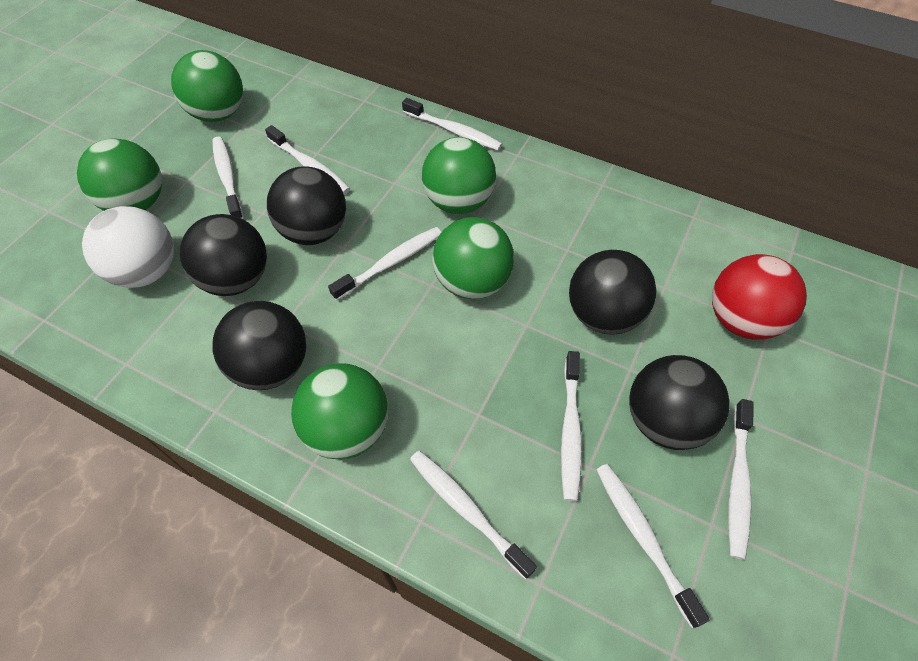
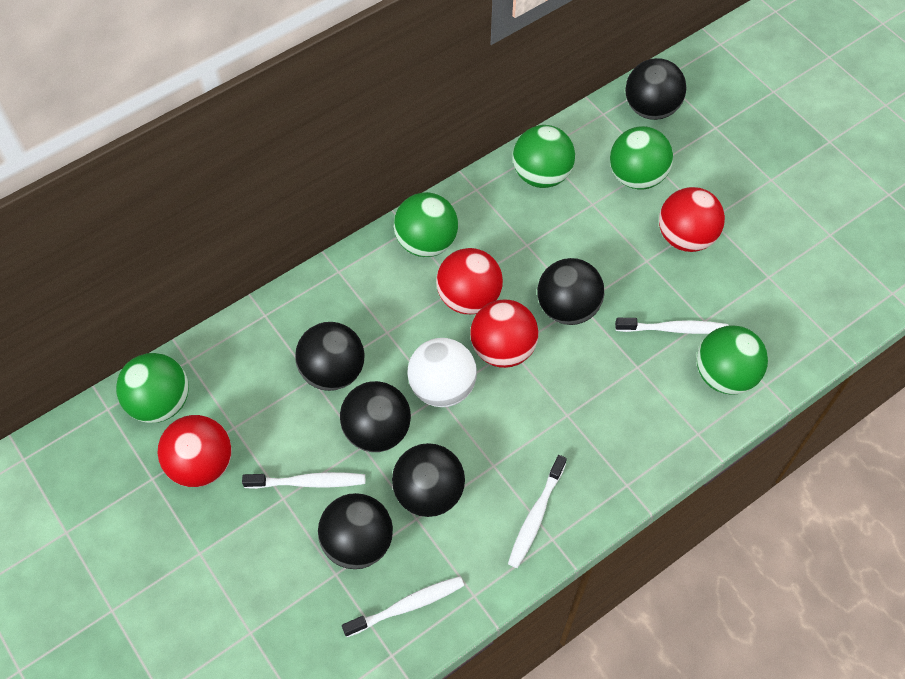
black ball: [180,214,267,296] [212,301,306,390] [267,166,346,245] [569,250,657,335] [629,355,730,450] = 5 -> [295,322,365,391] [318,493,393,569] [340,381,411,452] [392,443,465,517] [537,258,604,325] [625,58,686,120] = 6
red ball: [712,254,807,340] = 1 -> [157,415,232,487] [436,248,503,314] [470,299,539,368] [659,187,725,252] = 4
white toothbrush: [212,137,243,219] [265,125,350,195] [328,227,441,301] [402,98,502,151] [410,451,537,580] [561,351,582,501] [596,464,710,628] [728,399,754,560] = 8 -> [242,472,365,489] [342,576,464,637] [508,455,567,568] [615,318,729,334] = 4

